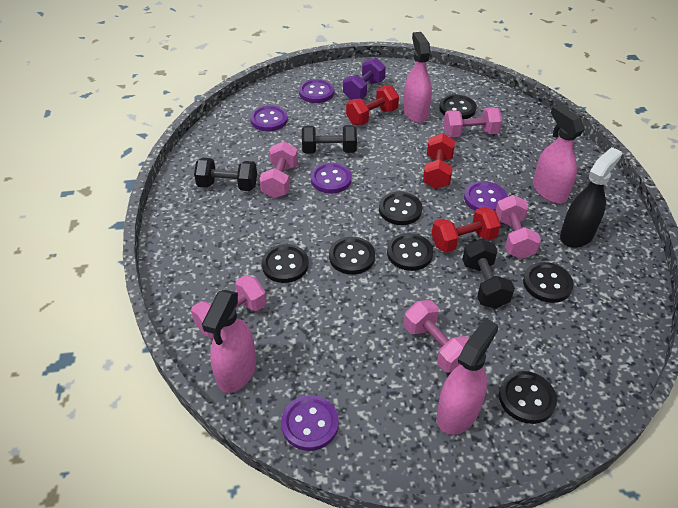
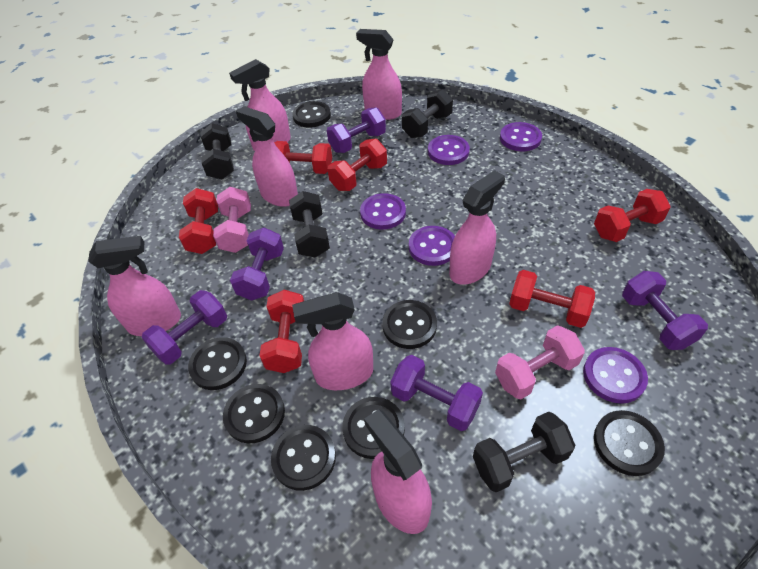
black dumbbell: [194,158,257,191] [302,125,357,154] [462,239,515,309] = 3 -> [201,123,234,179] [289,191,330,258] [402,89,453,138] [473,412,575,492] = 4
black spray bottle: [560,147,622,248] = 1 -> none = 0
pink dumbbell: [191,275,267,339] [260,142,298,198] [404,300,469,372] [444,107,502,137] [496,195,541,259] = 5 -> [213,187,251,253] [495,325,585,399] = 2
pink spray bottle: [202,290,256,393] [403,32,432,123] [437,318,498,435] [533,105,584,204] = 4 -> [88,236,181,336] [229,59,291,151] [236,106,298,207] [292,292,373,390] [356,29,402,120] [364,409,432,534] [449,170,505,285] = 7
purple dumbbell: [343,58,386,100] = 1 -> [142,290,227,364] [230,227,284,301] [327,107,386,153] [390,355,483,431] [622,271,708,350] = 5
red dumbbell: [346,86,399,125] [423,133,455,189] [432,207,501,253] = 3 -> [179,188,218,254] [259,290,304,373] [274,141,332,174] [328,139,387,191] [509,270,595,328] [594,189,670,242] = 6

